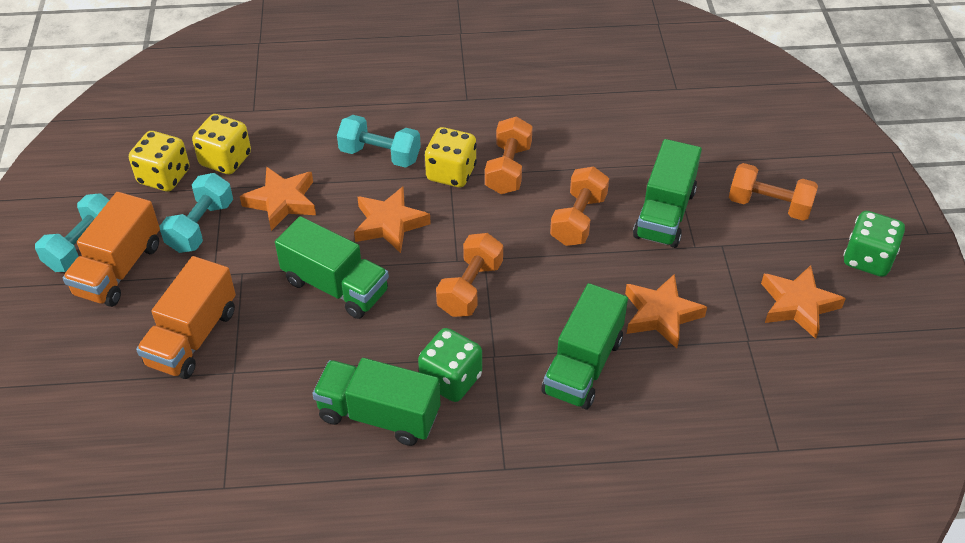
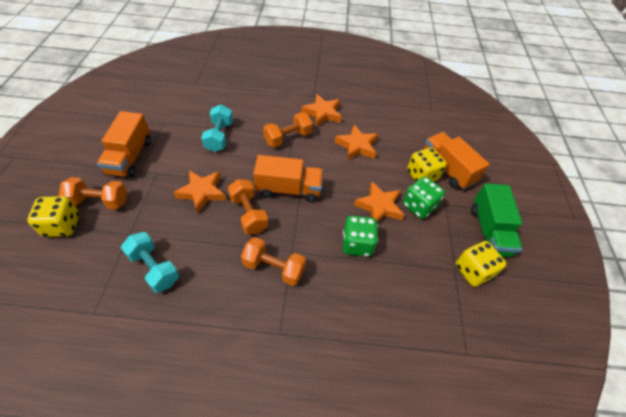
green truck: [275,216,389,319] [313,358,441,446] [542,283,628,409] [633,139,702,248] = 4 -> [471,183,522,257] = 1
orange truck: [63,192,160,307] [136,256,236,379] = 2 -> [97,111,151,178] [253,155,323,203] [424,132,490,190] = 3
turquoise dumbbell: [35,193,109,272] [160,173,233,253] [337,115,421,168] = 3 -> [121,232,179,293] [201,105,233,152] = 2

